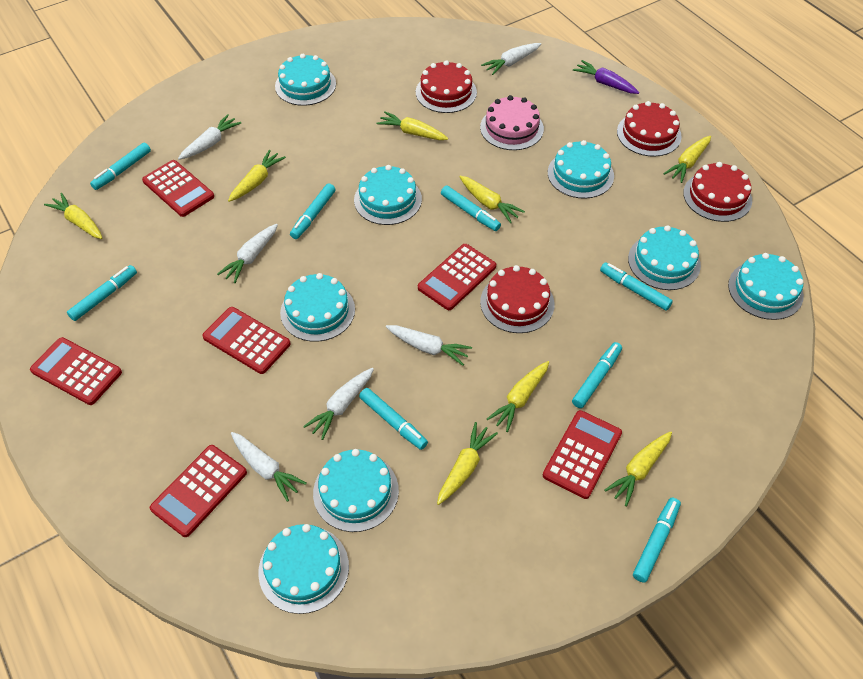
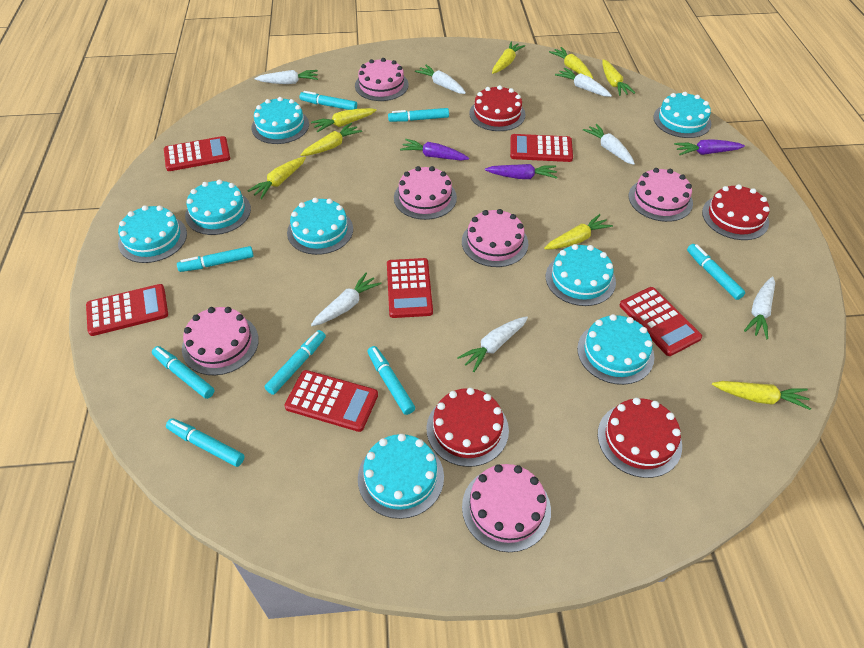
pink cake: [480,95,544,150] = 1 -> [182,307,259,375] [355,58,408,101] [394,166,457,220] [462,209,528,267] [462,464,551,552] [629,168,693,222] = 6
purple carrot: [573,60,639,94] = 1 -> [400,139,469,160] [485,164,557,179] [674,139,745,155] = 3
white carrot: [178,114,241,160] [217,224,278,283] [231,432,307,502] [303,368,374,440] [386,325,472,366] [481,43,541,75] = 6 -> [254,70,318,84] [311,272,381,326] [415,65,466,94] [457,316,528,372] [555,68,612,97] [583,124,635,165] [744,277,775,339] = 7

